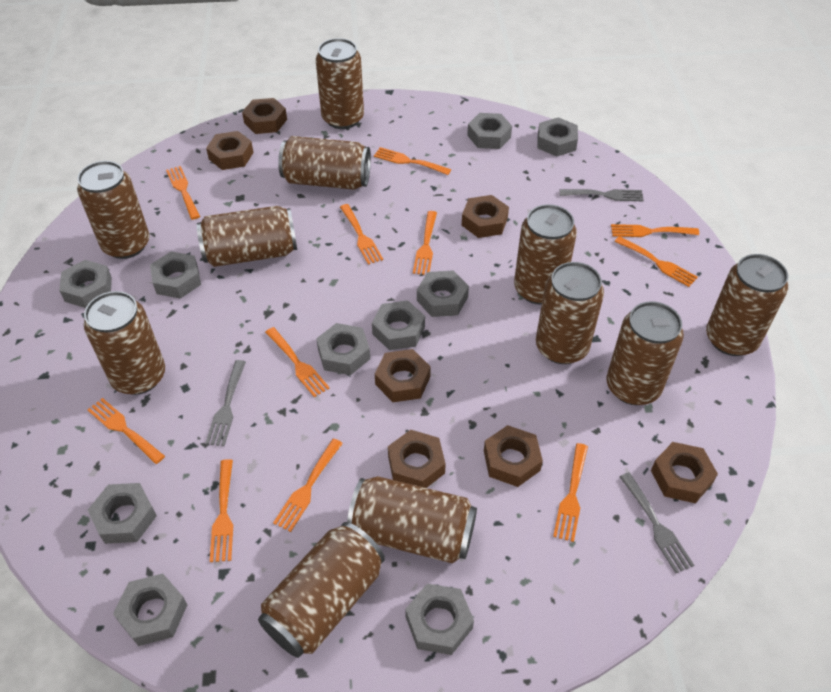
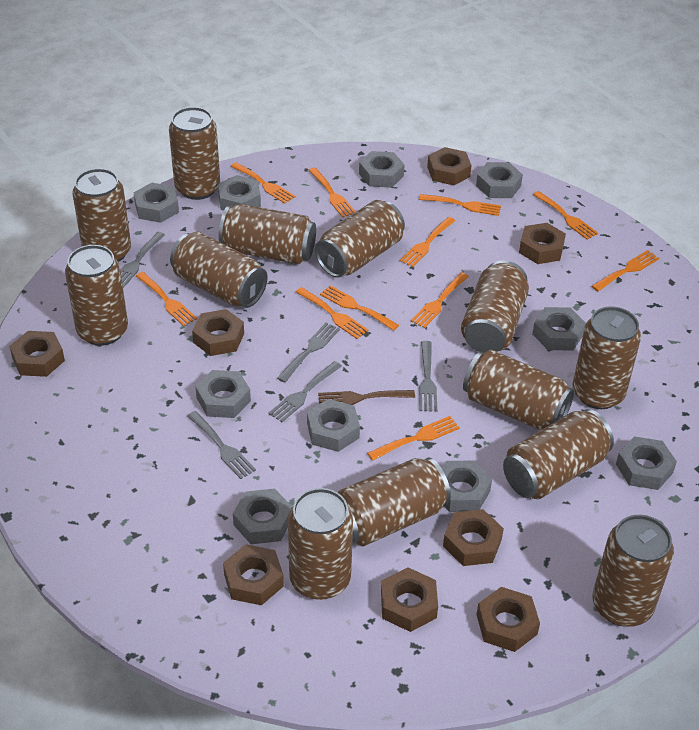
brown can: [77,161,149,259] [84,291,165,395] [197,206,297,267] [258,522,385,658] [278,136,371,190] [316,38,364,129] [347,476,477,563] [514,204,577,305] [536,262,604,364] [607,301,684,405] [706,254,788,356] = 11 -> [65,245,128,346] [72,168,131,262] [169,107,220,200] [170,231,268,308] [219,204,316,264] [288,488,353,600] [315,200,405,278] [338,458,451,546] [461,261,529,353] [463,350,575,430] [503,409,614,499] [573,306,641,409] [593,515,674,627] = 13
brown fork: none = 0 -> [318,390,415,405] = 1
brown nut: [206,131,254,170] [242,98,287,134] [375,349,431,402] [388,430,446,488] [462,195,509,238] [484,425,543,487] [651,442,718,503] = 7 -> [9,331,65,377] [192,309,244,356] [223,544,284,605] [381,568,438,632] [427,147,472,185] [443,509,504,566] [476,587,540,652] [519,223,566,264] = 8
grey fork: [205,360,246,446] [560,189,644,201] [620,472,694,573] = 3 -> [120,232,165,288] [187,411,256,479] [269,361,342,422] [277,323,340,383] [419,341,437,412] = 5

